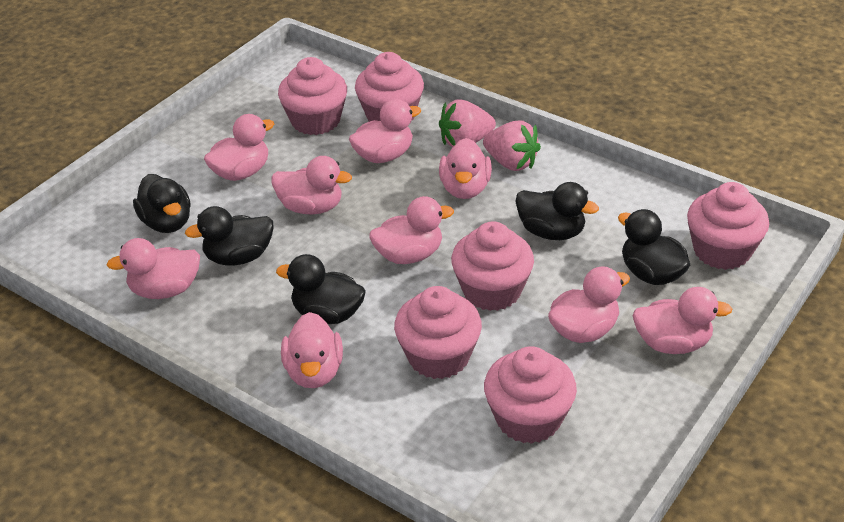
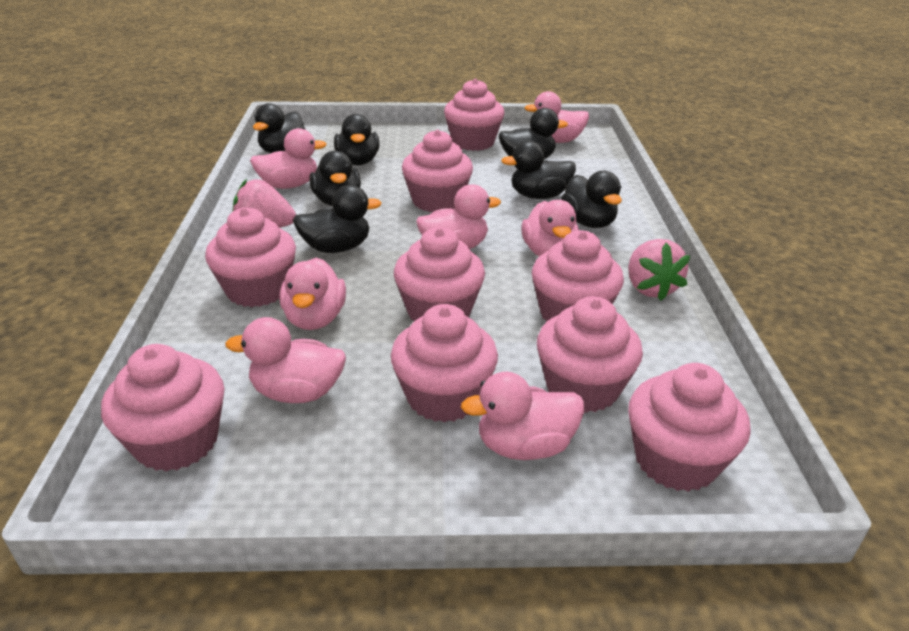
black duck: [133,174,191,233] [185,206,273,265] [276,254,366,324] [515,182,599,240] [618,209,690,285] = 5 -> [253,103,306,153] [293,185,382,253] [310,151,361,206] [334,114,380,165] [499,108,568,159] [501,141,576,199] [561,171,622,228] = 7
pink cupcake: [278,57,347,135] [355,52,424,123] [394,286,482,379] [451,221,534,311] [484,346,577,444] [687,182,769,270] = 6 -> [101,344,224,471] [205,207,296,307] [391,304,498,423] [394,227,485,321] [402,130,473,212] [444,79,505,151] [532,230,624,322] [537,296,643,413] [628,363,751,492] = 9
pink duck: [107,238,200,299] [204,114,274,181] [272,156,352,214] [281,312,343,388] [349,99,421,163] [369,196,454,264] [439,138,492,199] [548,266,630,343] [633,287,732,354] = 9 -> [225,317,346,403] [250,128,327,189] [280,258,346,330] [416,184,501,249] [461,372,585,460] [521,200,579,256] [524,91,589,143] = 7

